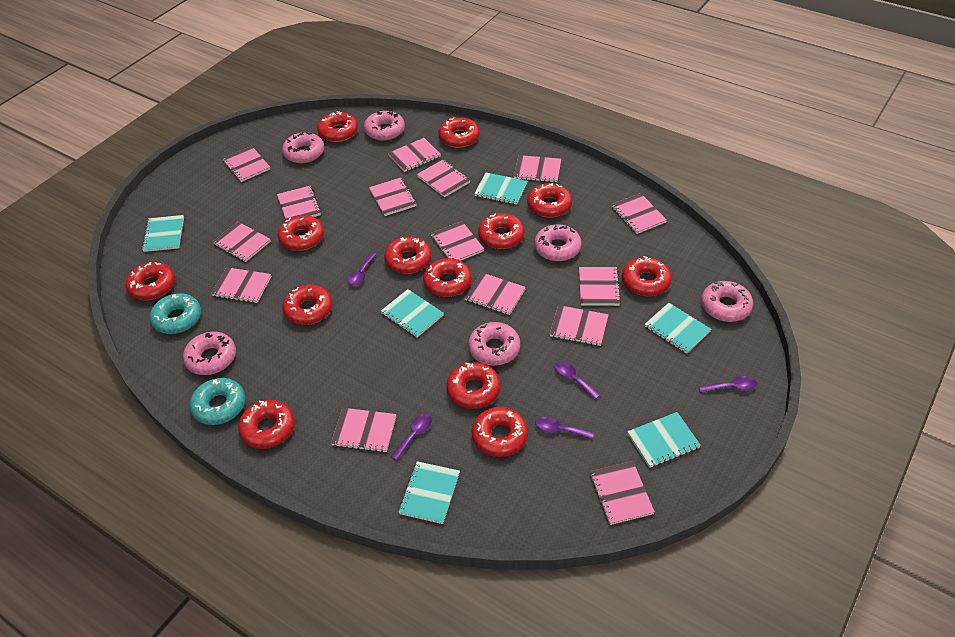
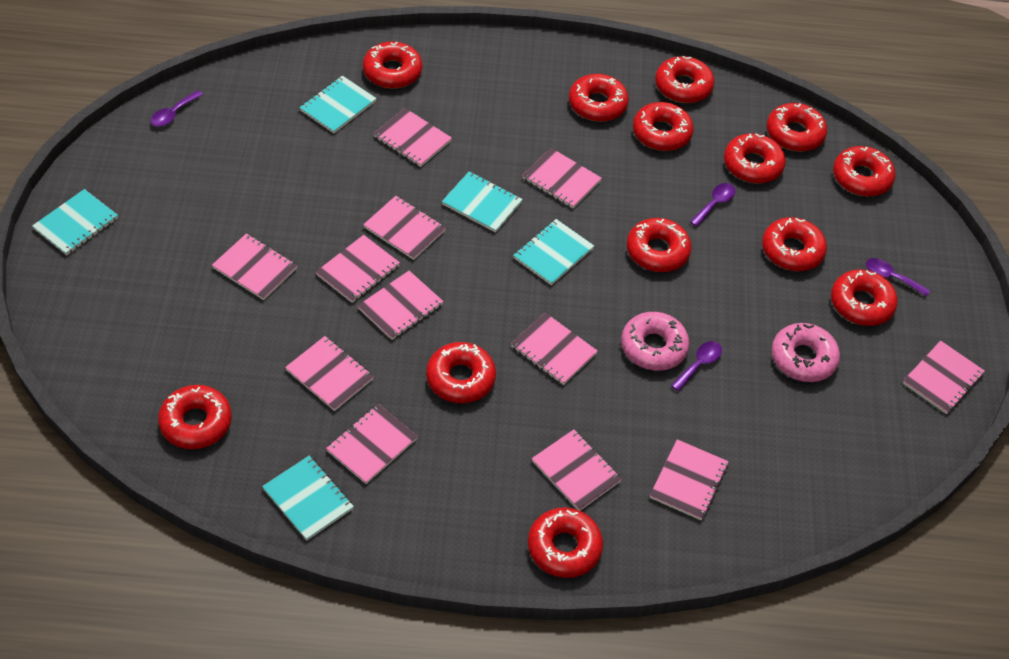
pink donut: [183,332,236,375] [282,132,324,163] [364,111,405,141] [468,322,520,366] [534,224,582,261] [701,281,753,322] = 6 -> [621,312,690,371] [772,323,840,382] = 2
pink notebook: [211,267,271,303] [212,222,271,262] [222,146,270,182] [277,186,321,220] [331,408,397,452] [369,178,417,216] [388,138,441,172] [417,160,470,197] [430,221,484,261] [464,272,526,315] [514,155,561,182] [550,305,609,346] [579,267,621,306] [590,461,655,525] [611,193,667,234] = 15 -> [212,233,298,300] [285,336,374,411] [316,235,400,303] [326,404,418,484] [358,271,444,340] [363,196,446,260] [373,108,452,167] [511,313,598,385] [522,148,602,208] [532,429,622,511] [650,439,729,520] [903,341,985,414] = 12
purple spoon: [348,252,376,286] [391,414,432,461] [535,417,594,439] [555,361,600,399] [699,376,757,393] = 5 -> [150,90,203,127] [671,341,722,391] [690,183,735,227] [866,258,930,297] = 4
turquoise donut: [150,293,201,334] [190,378,245,425] = 2 -> none = 0
turquoise notebook: [142,215,184,252] [381,289,444,337] [398,461,460,524] [474,173,527,205] [627,412,701,468] [645,303,711,354] = 6 -> [32,189,118,255] [262,456,354,540] [299,76,377,133] [442,171,523,233] [513,219,594,285] = 5

